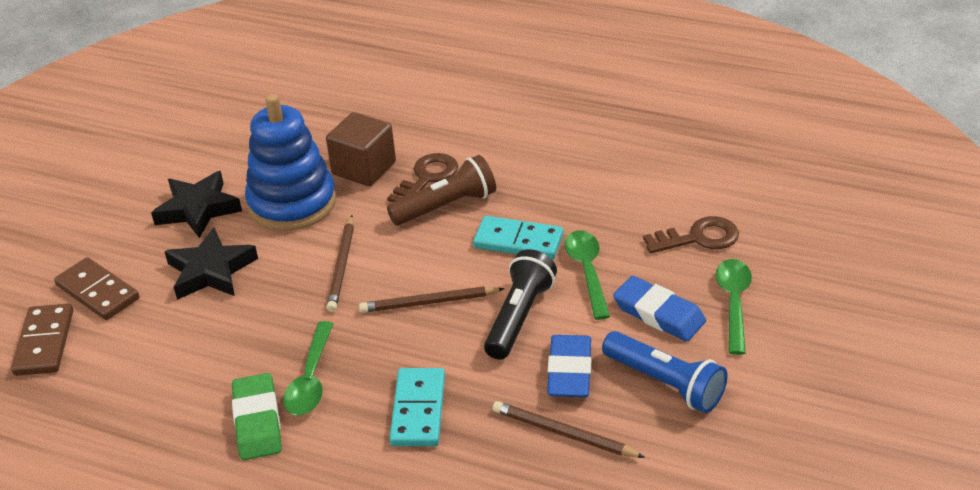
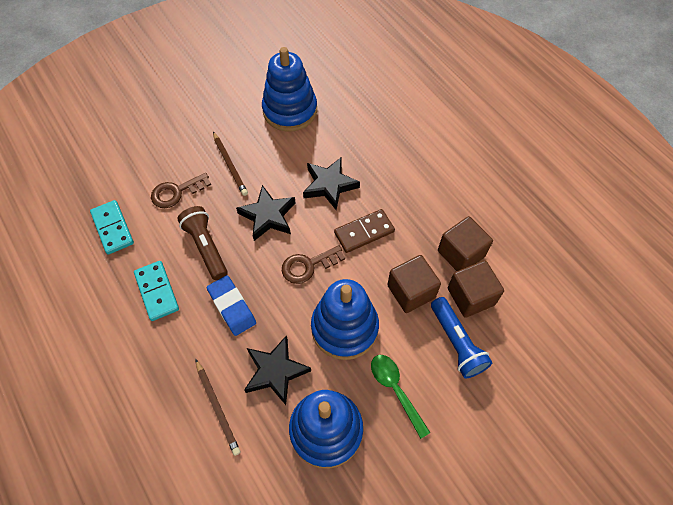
black flashlight: [484,249,557,360] = 1 -> none = 0
black star: [151,171,242,238] [164,227,258,300] = 2 -> [236,185,296,241] [244,335,311,405] [303,157,360,210] = 3
blue eraser: [547,335,591,397] [613,276,706,342] = 2 -> [207,275,256,336] = 1
blue stacking toy: [245,94,336,231] = 1 -> [262,47,317,132] [289,390,363,469] [311,279,379,360] = 3
brown cube: [326,112,396,186] = 1 -> [387,255,441,313] [438,216,493,271] [448,260,504,318] = 3
brown domino: [11,303,73,376] [54,257,139,320] = 2 -> [334,209,395,253] = 1
brown pencil: [326,215,354,312] [359,286,505,313] [493,401,645,458] = 3 -> [195,359,241,456] [213,132,248,196] = 2
green eraser: [232,373,282,460] = 1 -> none = 0
green spoon: [283,321,333,415] [564,231,610,320] [716,259,752,355] = 3 -> [371,355,431,439] = 1

